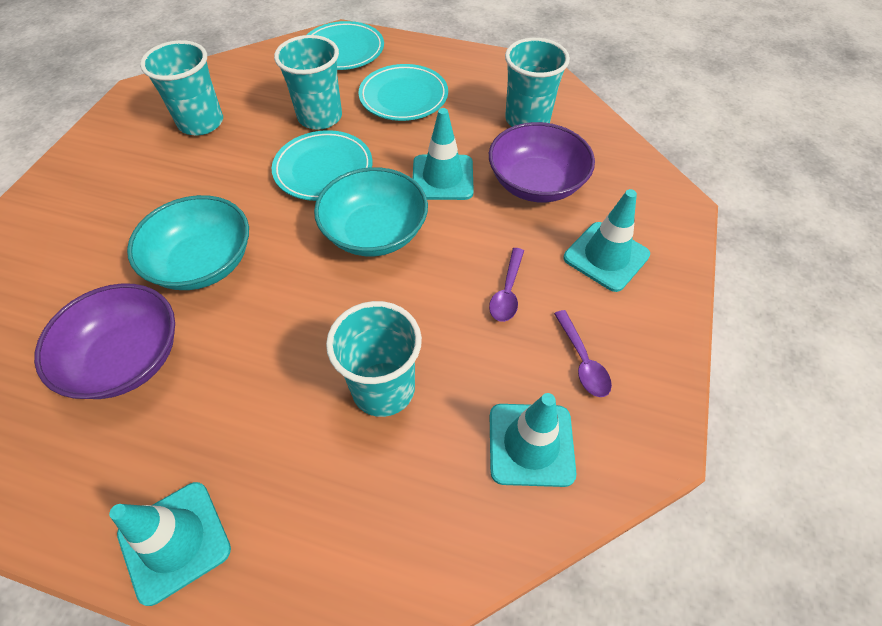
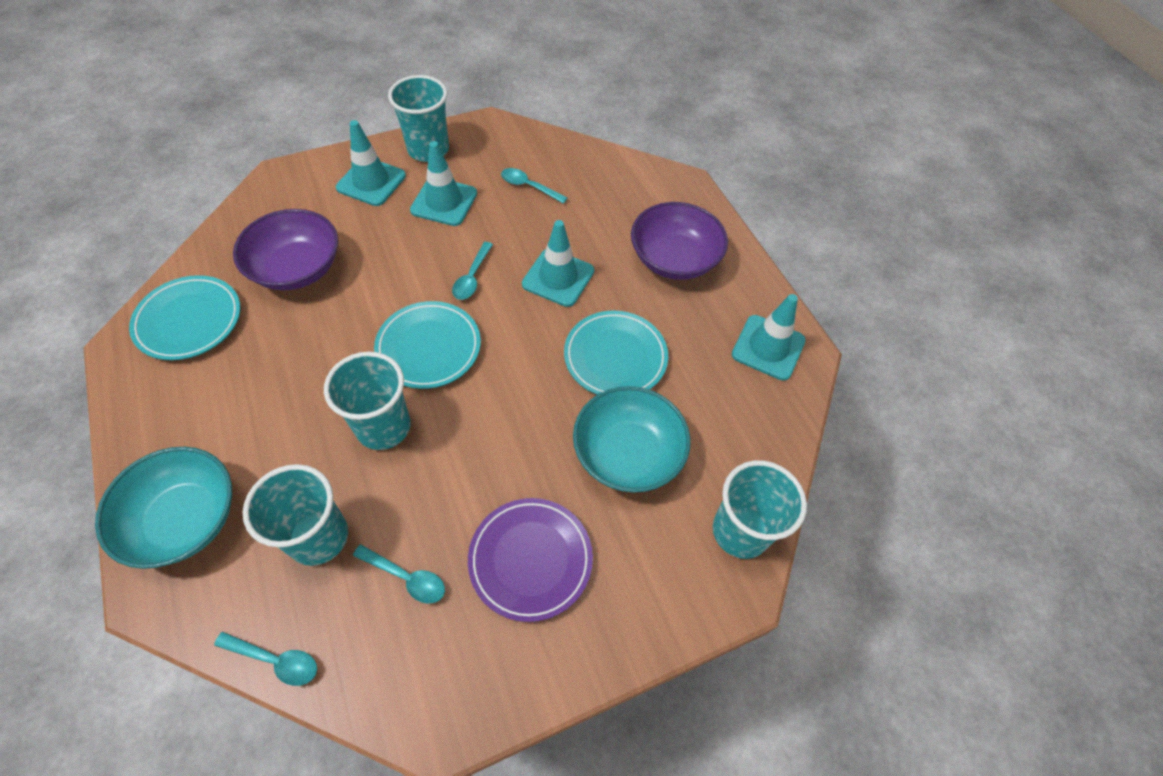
purple plate: none = 0 -> [468,498,593,622] = 1
purple spoon: [489,248,524,322] [554,310,612,397] = 2 -> none = 0
turquoise spoon: none = 0 -> [214,632,317,686] [353,544,445,604] [452,242,493,300] [501,168,567,204] = 4

